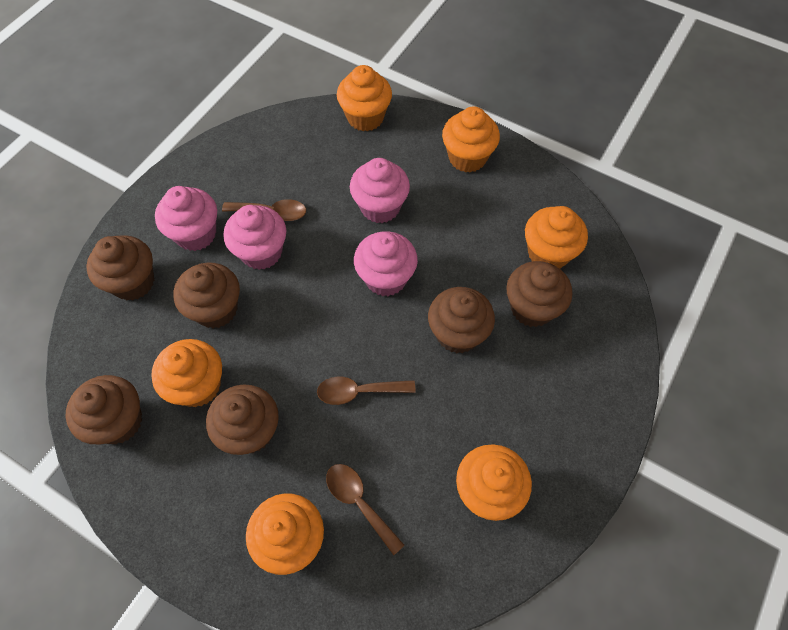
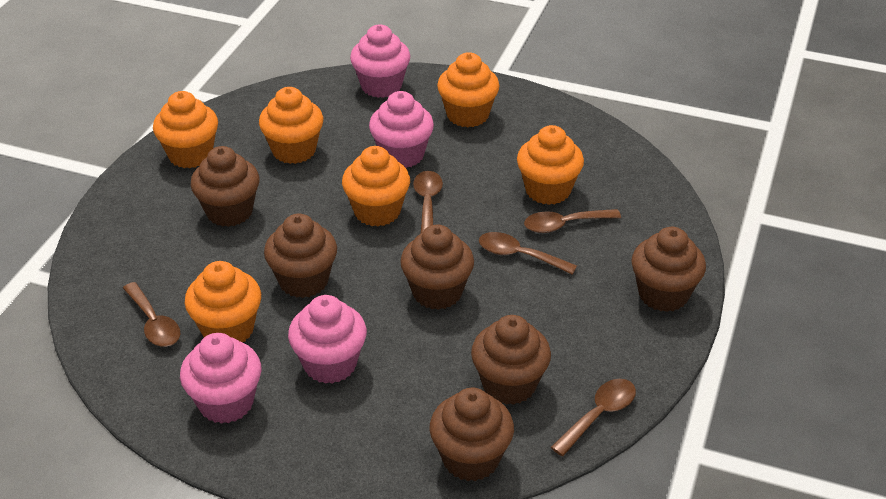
brown spoon: [222,199,306,221] [317,376,416,405] [326,464,405,555] = 3 -> [123,282,180,347] [413,171,443,234] [479,232,577,275] [524,209,621,233] [551,379,636,456] = 5

